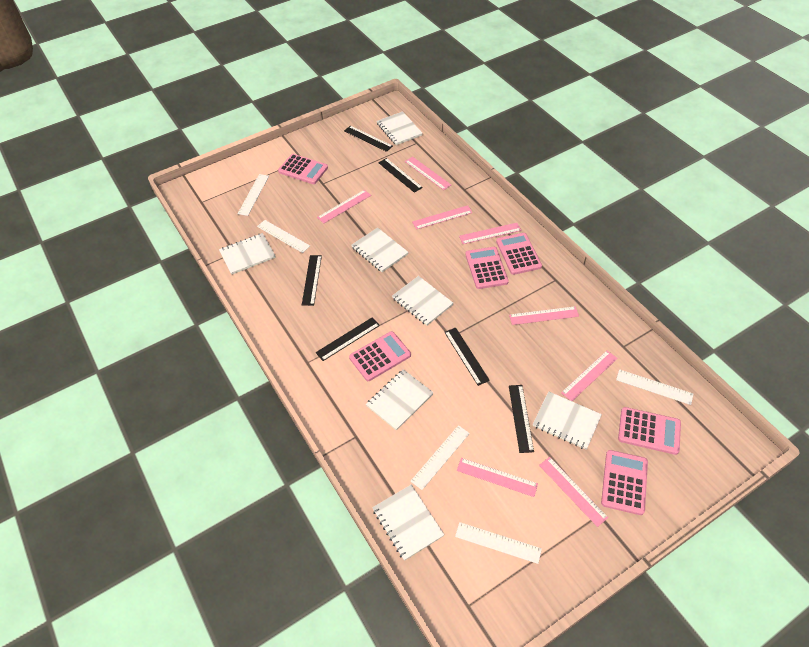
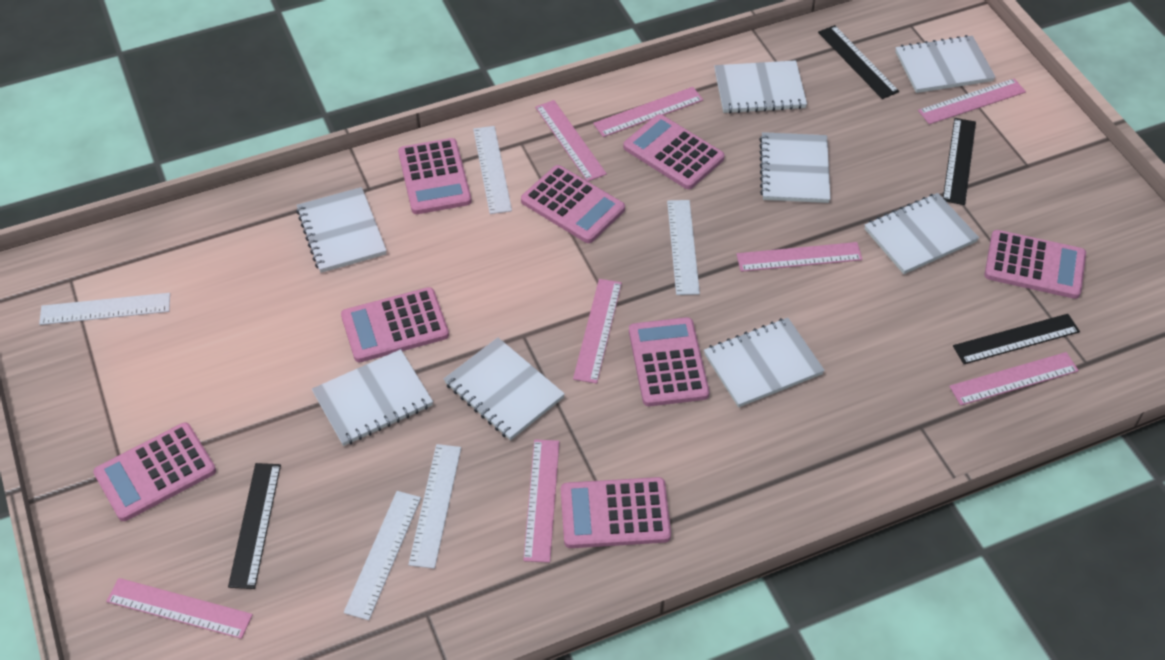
black ruler: [302,255,322,306] [316,317,380,361] [344,126,393,152] [378,158,423,193] [444,327,490,386] [509,385,534,453] = 6 -> [228,463,281,589] [818,25,899,99] [943,118,976,205] [953,314,1080,364] = 4
pink calculator: [278,154,328,184] [349,331,411,381] [465,247,509,289] [496,233,542,275] [601,450,648,515] [618,407,681,455] = 6 -> [93,423,216,521] [341,287,449,362] [398,138,472,214] [521,165,625,243] [561,477,671,548] [623,114,725,189] [629,317,709,406] [984,230,1086,299] = 8
white notebook: [219,233,275,275] [351,227,408,272] [366,369,434,430] [372,485,444,561] [377,111,422,145] [392,276,453,326] [533,392,602,450] = 7 -> [296,187,387,273] [312,349,433,446] [444,338,565,441] [704,318,825,407] [714,60,807,114] [759,132,830,203] [865,193,979,274] [895,35,995,93] = 8

